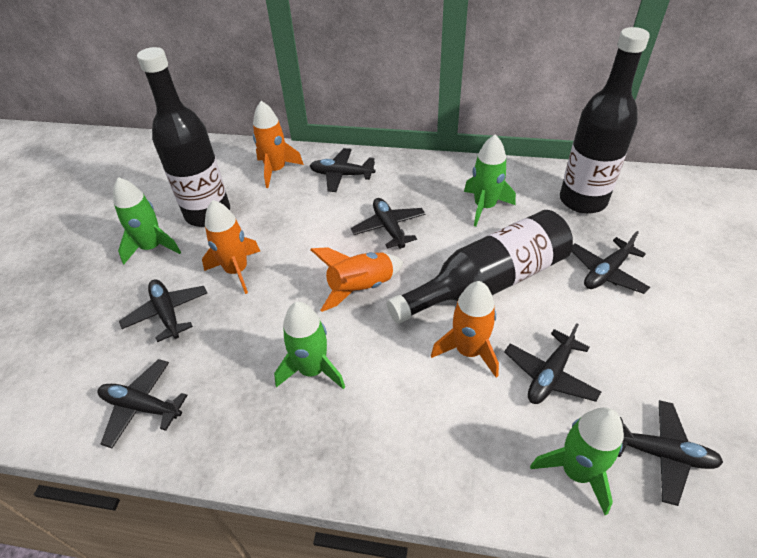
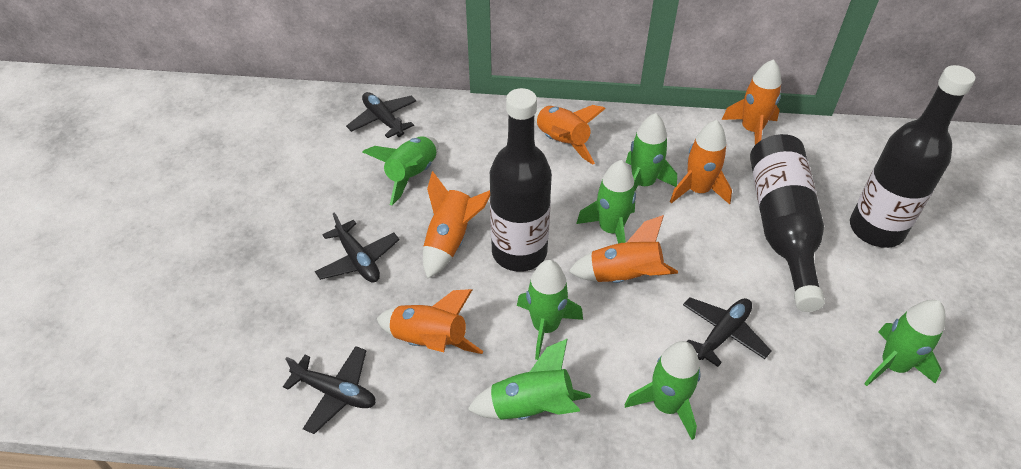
black plane: [98,359,188,448] [119,279,207,342] [310,148,375,192] [351,198,426,249] [504,323,601,404] [571,231,650,294] [618,400,723,506] = 7 -> [283,346,376,434] [315,212,399,283] [346,92,417,138] [683,297,771,367] = 4
green rocket: [113,177,181,265] [274,302,345,389] [464,135,516,226] [530,407,624,515] = 4 -> [363,136,438,205] [467,338,591,420] [517,260,583,360] [576,160,636,243] [625,341,701,440] [626,113,677,192] [864,300,946,386] = 7
orange rocket: [202,200,260,294] [253,101,304,188] [310,247,403,312] [431,281,499,377] = 4 -> [377,289,483,354] [423,171,490,279] [534,105,606,165] [568,215,678,283] [670,120,732,204] [722,59,781,145] = 6

